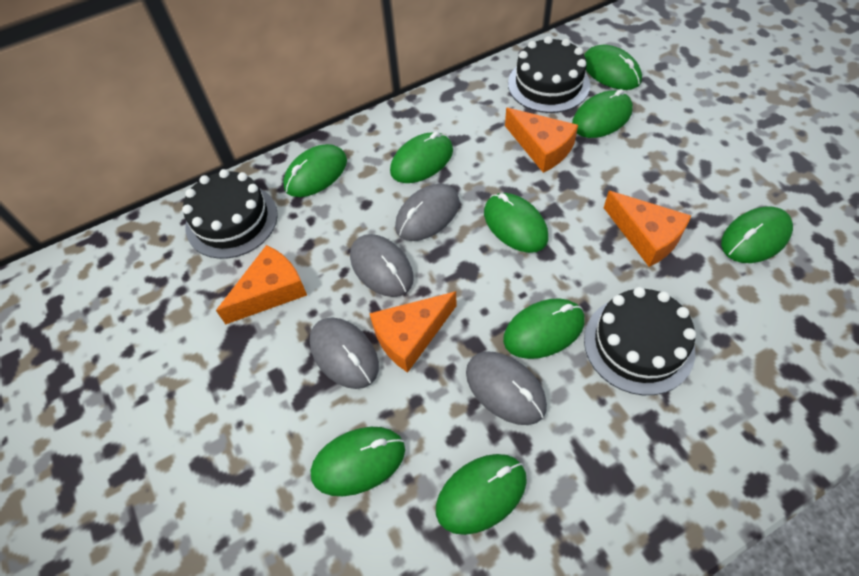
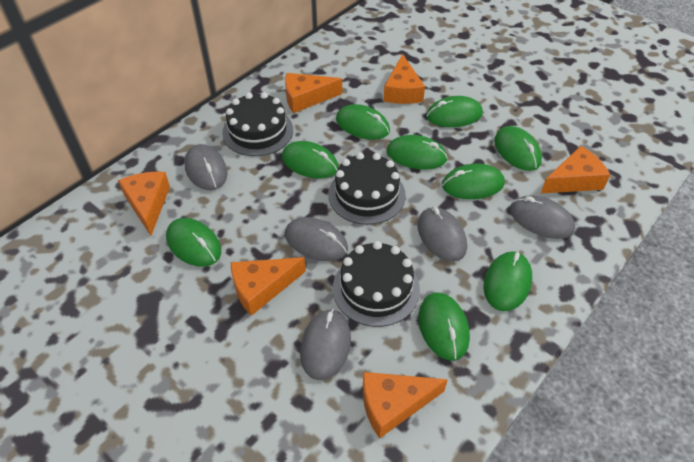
grey mouse: [310,318,379,389] [350,234,414,297] [395,184,459,241] [466,351,547,425] = 4 -> [185,144,228,190] [285,217,348,261] [300,309,351,380] [418,207,467,262] [510,195,575,239] = 5
orange cheese: [216,245,307,324] [369,291,457,373] [505,108,578,173] [604,191,691,267] = 4 -> [118,172,170,236] [231,257,306,316] [285,73,342,113] [363,372,448,439] [384,54,425,104] [541,146,610,193] = 6

